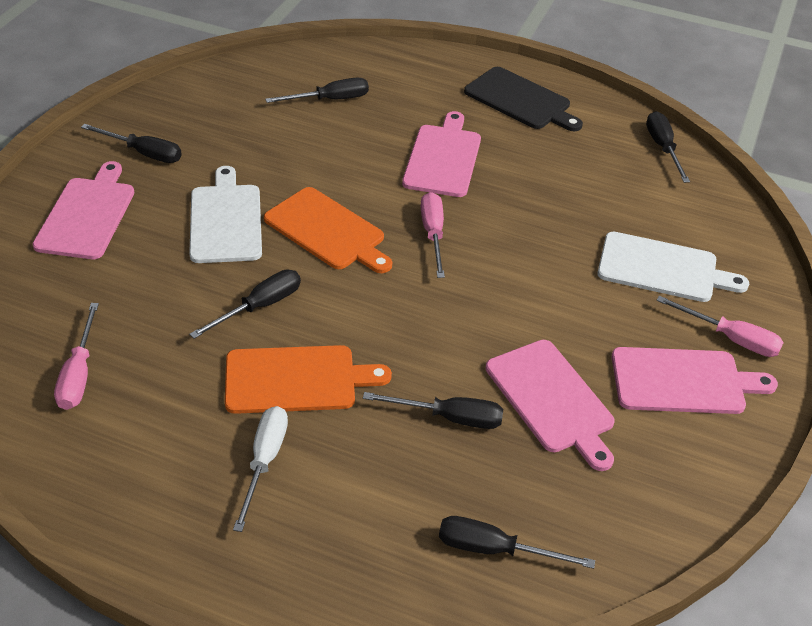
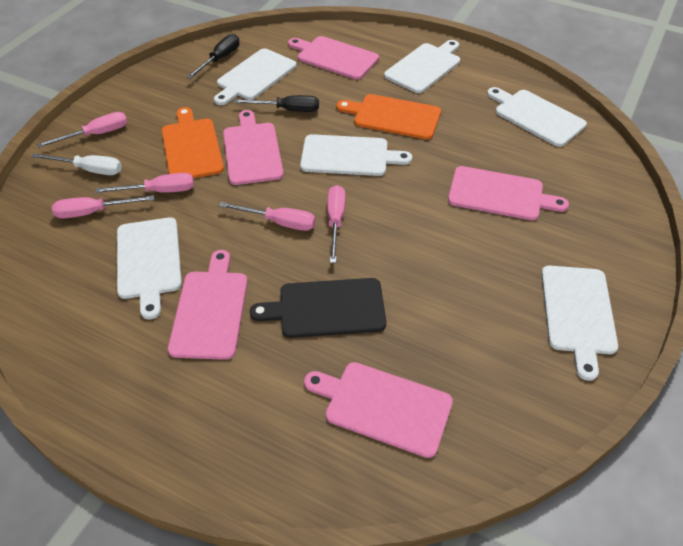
black screwdriver: [81,124,182,163] [189,270,301,339] [265,78,369,103] [363,392,503,429] [439,516,595,569] [646,111,690,183] = 6 -> [187,34,239,79] [234,95,319,112] = 2
pink cutting board: [33,161,134,259] [402,111,481,197] [486,340,615,471] [612,347,778,414] = 4 -> [168,250,247,360] [223,110,284,185] [288,36,379,80] [304,362,453,458] [448,166,569,220] = 5
pink screwdriver: [54,303,99,410] [421,192,445,278] [656,296,784,357] = 3 -> [37,112,127,148] [52,195,154,219] [95,173,194,193] [219,202,316,231] [327,185,346,263] = 5
white cutting board: [189,166,262,263] [597,232,749,302] = 2 -> [117,217,182,319] [214,48,296,105] [300,134,412,176] [384,40,460,93] [487,87,587,147] [541,265,618,381] = 6

